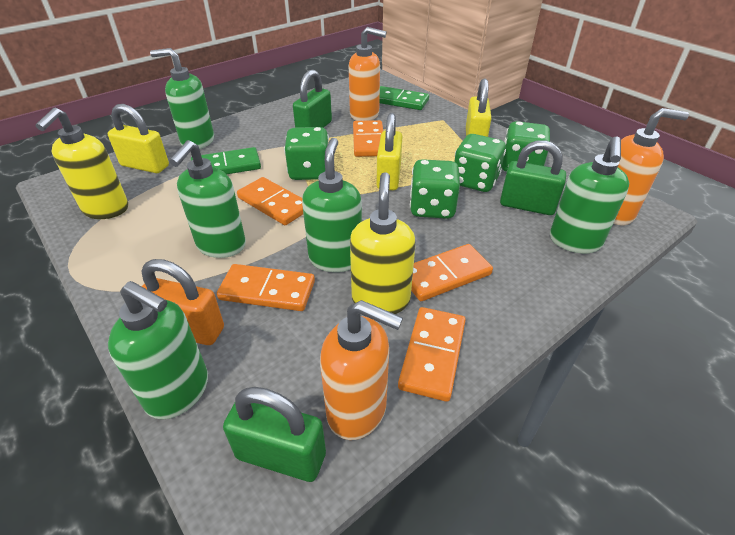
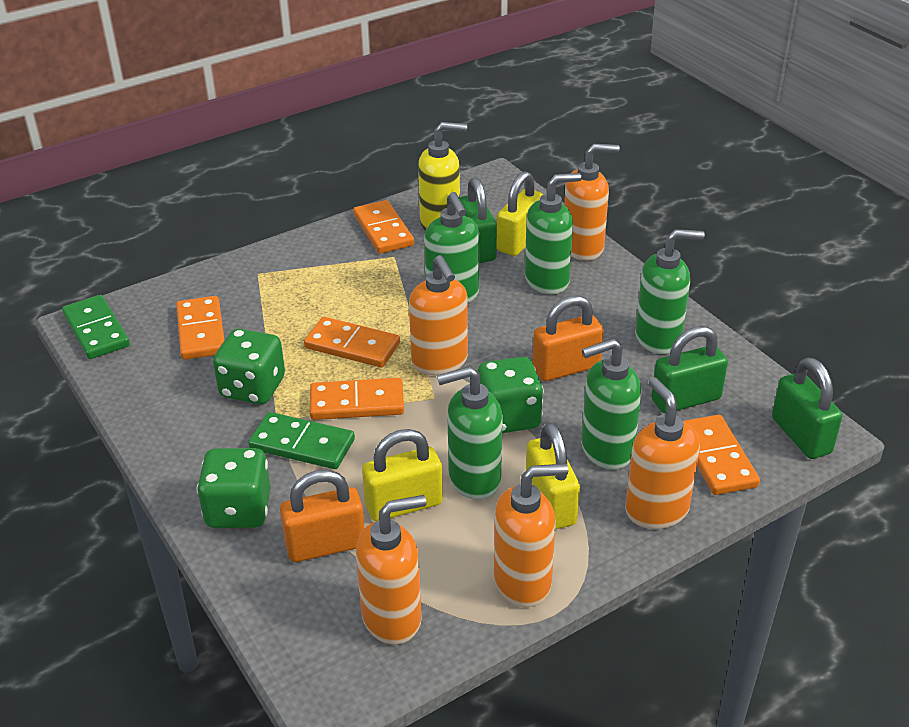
green dice: [284,127,329,180] [410,159,460,219] [454,134,506,192] [502,121,550,172] = 4 -> [197,448,271,528] [213,329,285,404] [477,357,544,433] = 3
orange padlock: [141,259,224,345] = 1 -> [280,470,365,562] [533,295,604,381] = 2
orange soap dispenser: [320,300,403,440] [349,27,387,121] [613,108,689,225] = 3 -> [356,495,426,644] [409,255,468,375] [494,463,568,607] [564,144,620,261] [625,377,700,529] = 5
yellow soap dispenser: [36,108,128,219] [350,172,416,314] = 2 -> [418,122,467,231] = 1

